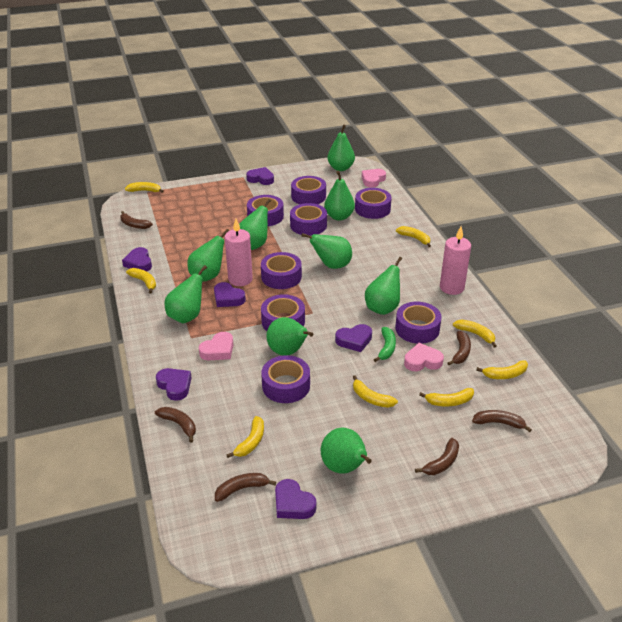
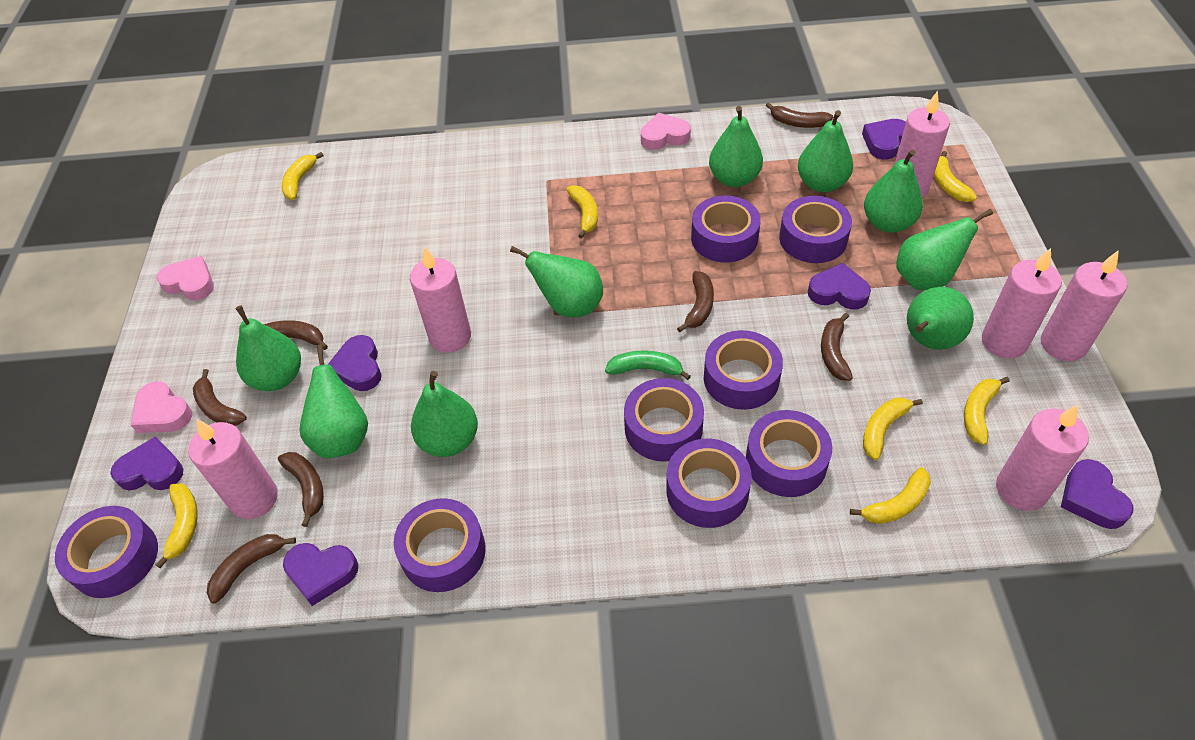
brown banana: [120,211,153,229] [155,407,196,443] [215,473,276,502] [415,438,459,475] [448,331,471,365] [472,410,532,432] = 6 -> [193,369,247,426] [207,534,296,604] [264,320,328,350] [278,452,324,527] [677,271,714,332] [766,102,833,128] [821,313,853,381] = 7
pink candle: [225,219,253,286] [440,227,471,295] = 2 -> [188,419,278,519] [410,247,471,353] [894,91,950,198] [982,248,1062,359] [996,404,1089,511] [1041,250,1127,361] = 6
yellow banana: [125,182,164,193] [126,268,156,293] [226,416,264,458] [353,375,398,408] [396,226,431,247] [419,388,474,406] [453,319,496,348] [476,360,528,379] = 8 -> [155,483,198,568] [282,152,324,200] [566,185,598,239] [850,467,931,524] [863,397,923,460] [934,151,977,202] [964,377,1010,445] = 7

